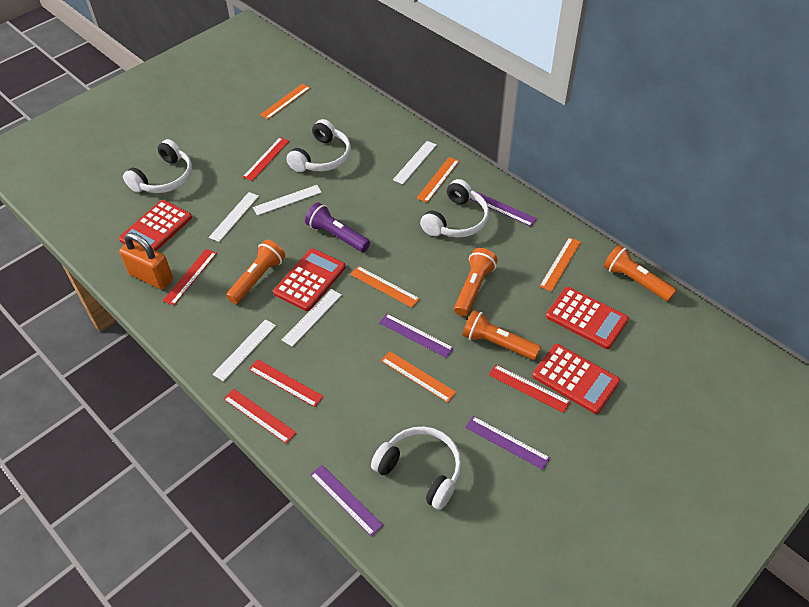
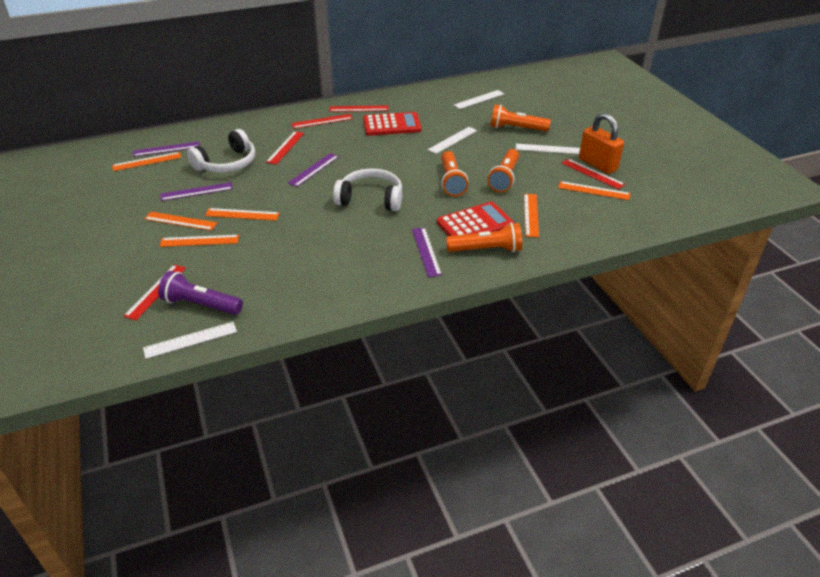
orange ruler: [260,84,310,119] [350,266,420,308] [381,351,456,403] [417,157,459,203] [539,237,581,292] = 5 -> [112,152,182,171] [144,212,217,231] [159,235,239,247] [205,208,280,221] [524,194,539,237] [558,181,631,200] = 6
red calculator: [119,200,192,251] [273,249,346,311] [533,344,620,414] [546,287,629,349] = 4 -> [363,112,422,136] [437,202,514,236] = 2
white headphones: [123,139,192,193] [286,119,351,172] [371,426,462,510] [420,179,489,238] = 4 -> [187,129,255,173] [333,168,402,211] = 2
white ruler: [209,192,259,242] [213,319,276,381] [253,185,322,216] [282,289,342,347] [393,141,437,184] = 5 -> [143,322,237,359] [428,127,477,154] [454,90,505,109] [515,144,580,154] = 4

